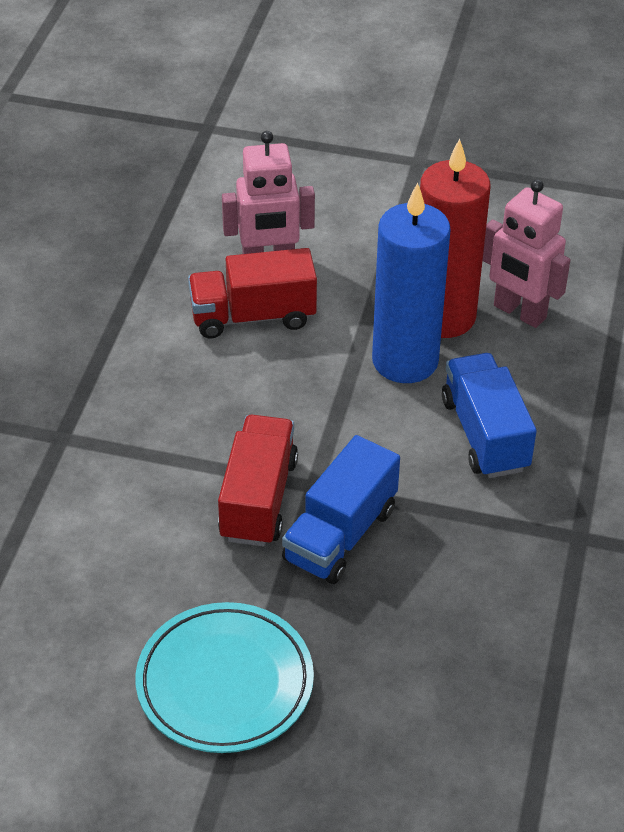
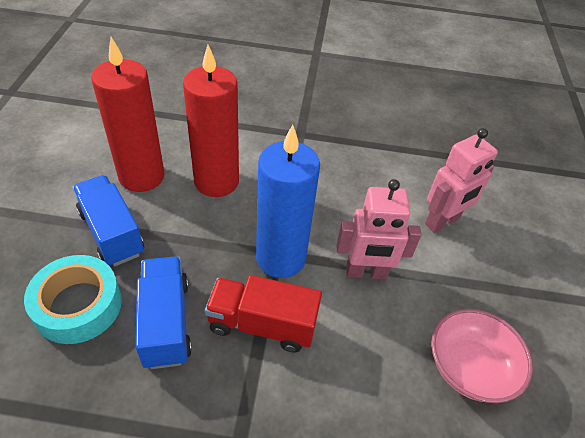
pink bowl: none = 0 -> [431,309,533,403] = 1
red candle: [420,138,491,338] = 1 -> [91,37,165,192] [183,45,239,197] = 2
red truck: [188,248,317,338] [218,415,298,546] = 2 -> [205,275,322,353] = 1
turquoise plate: [136,602,314,753] = 1 -> none = 0
turquoise tape: none = 0 -> [24,255,122,344] = 1

